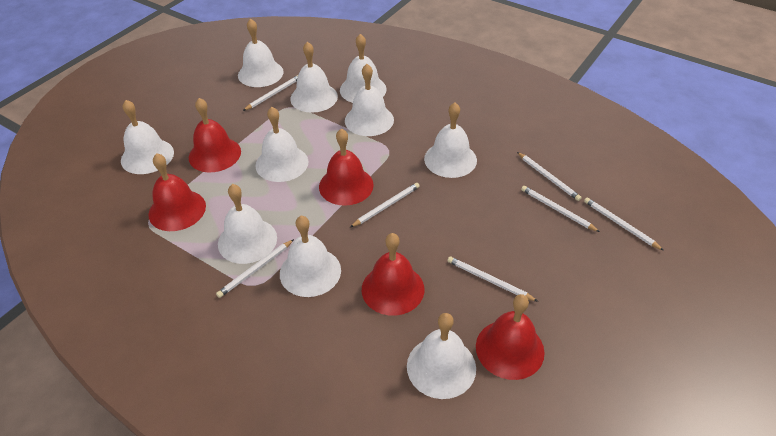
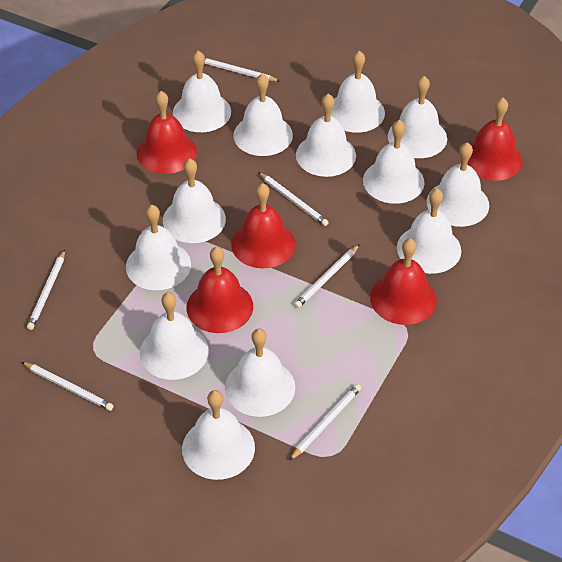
white bell: [121,100,174,174] [218,184,277,264] [238,18,284,87] [255,107,308,182] [280,216,341,297] [290,42,338,113] [340,34,387,103] [345,64,394,136] [407,313,476,399] [424,103,477,178] = 10 -> [126,205,191,290] [140,292,209,380] [163,159,226,243] [173,51,231,132] [182,390,255,480] [225,328,295,417] [233,74,293,156] [296,94,356,177] [330,51,385,133] [363,120,424,204] [388,76,447,158] [397,188,461,274] [427,142,489,227] = 13
white pencil: [216,239,294,298] [243,75,298,111] [350,183,420,227] [447,257,538,302] [517,152,582,201] [521,186,600,232] [584,198,664,251] = 7 -> [22,362,113,411] [27,250,65,330] [204,58,280,82] [258,172,329,226] [289,384,361,461] [294,244,360,308] = 6

